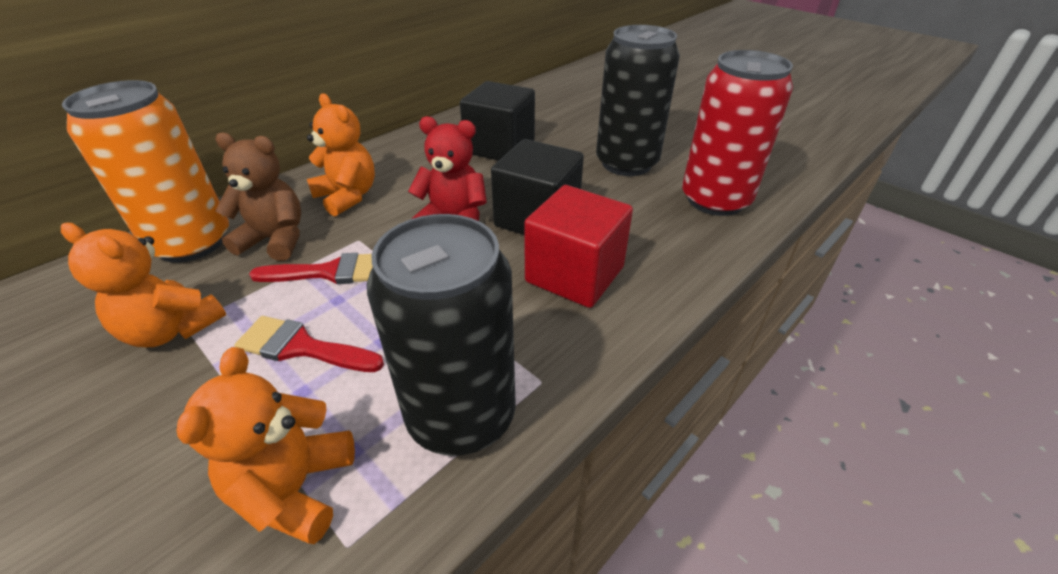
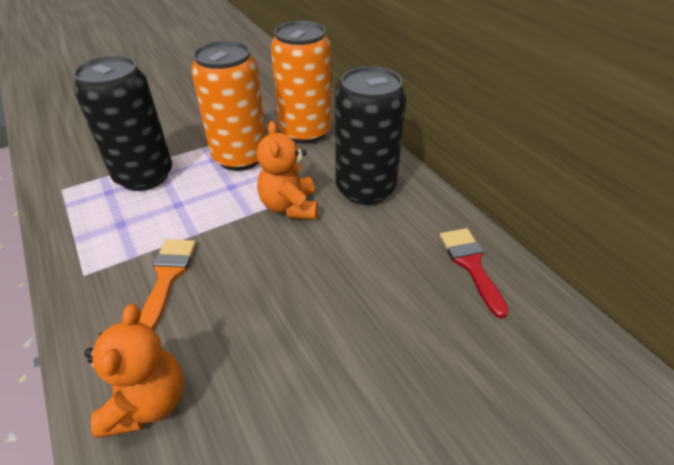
black cube: [460,81,535,161] [491,139,584,235] = 2 -> none = 0
brown teddy bear: [215,132,301,261] = 1 -> none = 0
orange brush: none = 0 -> [139,239,196,329] = 1
orange can: [62,80,229,262] = 1 -> [191,41,266,171] [271,21,332,144] = 2
orange teddy bear: [61,222,226,347] [177,347,355,544] [307,93,375,216] = 3 -> [85,304,184,438] [257,121,318,220] = 2
red brush: [234,316,384,372] [249,253,373,284] = 2 -> [439,228,509,318] = 1
red can: [682,50,793,216] = 1 -> none = 0
red cube: [524,185,633,308] = 1 -> none = 0
red teddy bear: [408,116,487,221] = 1 -> none = 0

